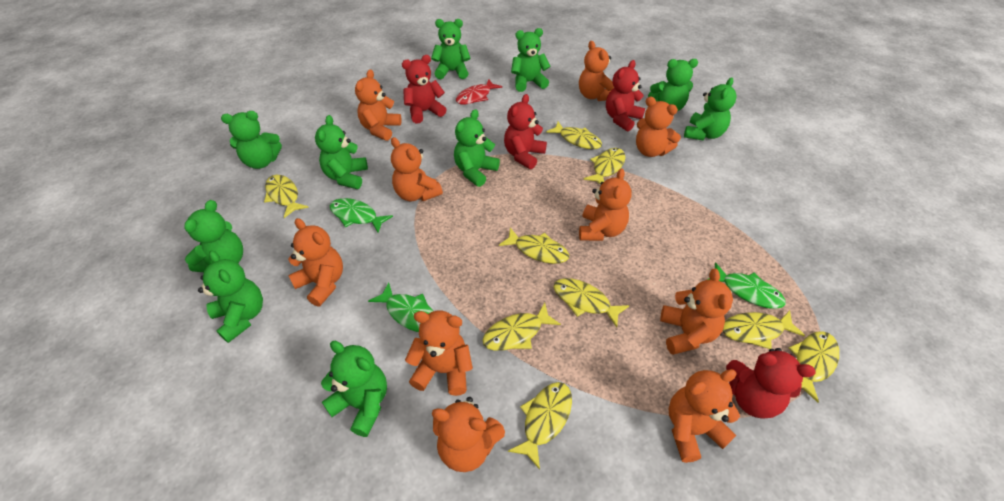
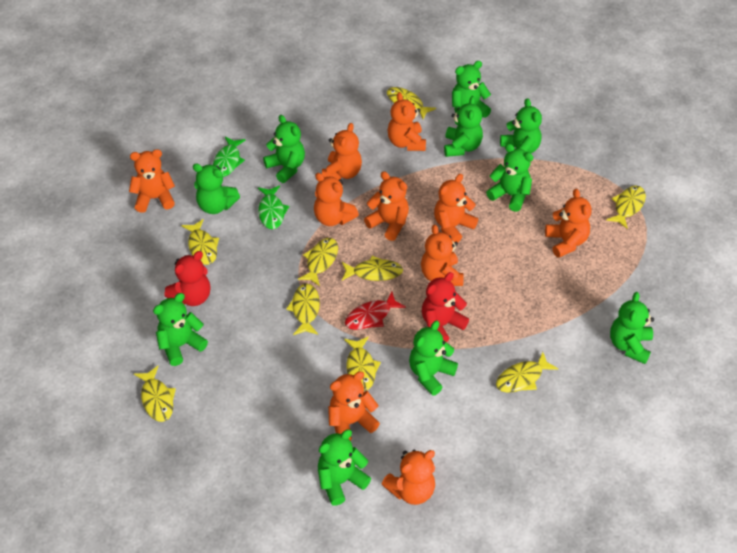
green fish: [330,198,393,232] [368,282,433,332] [707,262,786,309] = 3 -> [213,136,246,177] [258,185,289,229] = 2
red teddy bear: [402,55,447,124] [504,94,547,169] [606,60,645,131] [726,348,815,418] = 4 -> [164,251,211,306] [422,272,469,342] = 2

